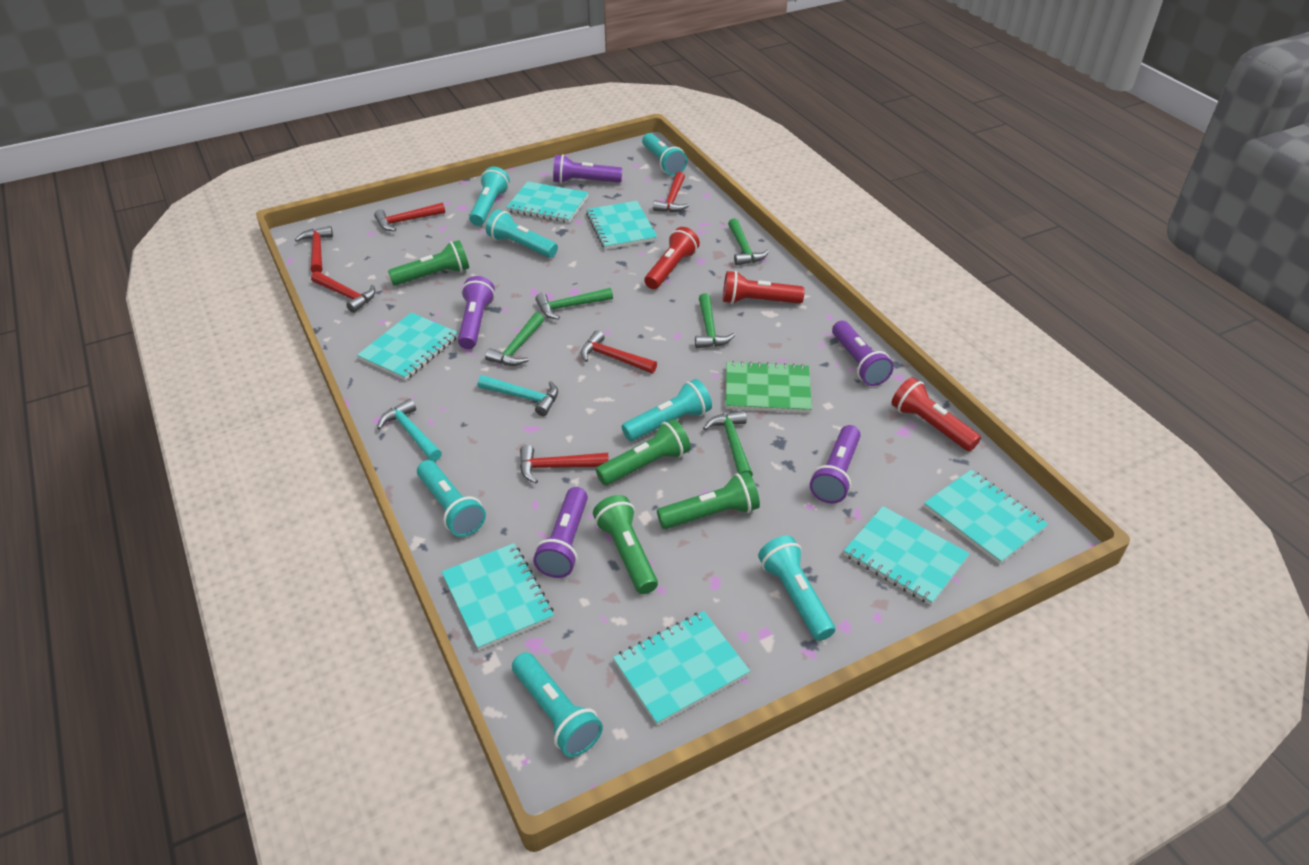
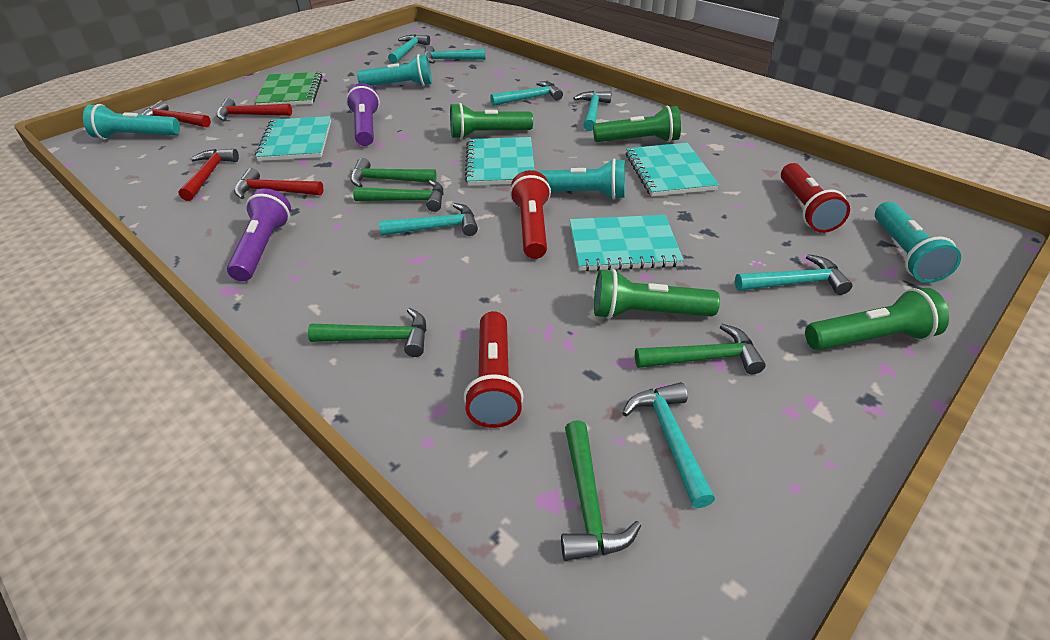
purple flashlight: [458,276,495,349] [533,487,588,578] [553,154,622,184] [810,425,861,503] [832,321,894,386] = 5 -> [227,188,291,281] [346,83,380,146] = 2
red hammer: [295,226,333,273] [311,271,375,313] [374,203,445,231] [520,445,609,484] [580,330,657,373] [653,172,689,212] = 6 -> [141,101,211,127] [178,149,239,201] [217,98,292,121] [234,168,324,199] = 4
turquoise flashlight: [417,460,486,537] [469,167,510,226] [486,209,558,258] [512,652,603,757] [622,379,712,441] [642,133,687,176] [758,536,835,641] = 7 -> [83,104,180,139] [357,54,432,86] [538,159,625,200] [875,202,961,283] = 4
turquoise hammer: [377,399,442,462] [478,375,558,416] = 2 -> [379,203,478,236] [388,34,430,64] [424,46,486,63] [490,82,563,106] [573,91,612,131] [622,382,715,508] [735,254,853,295] = 7
turquoise notebook: [357,313,458,380] [442,543,554,651] [506,181,589,223] [586,201,657,250] [613,611,750,725] [844,506,970,605] [924,470,1048,565] = 7 -> [255,116,331,161] [465,137,535,186] [570,215,684,271] [626,143,719,197] = 4

